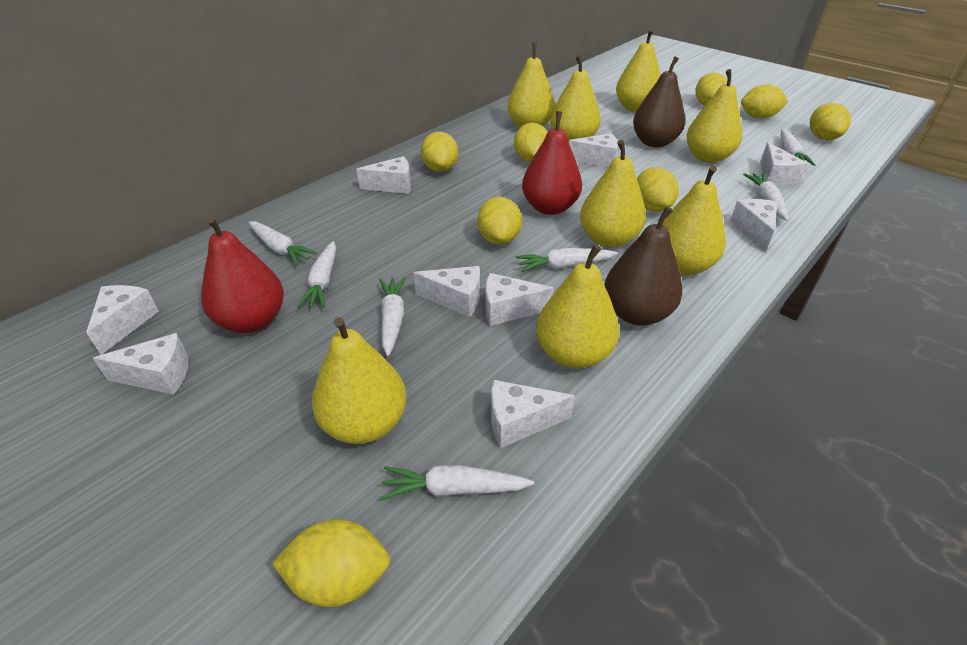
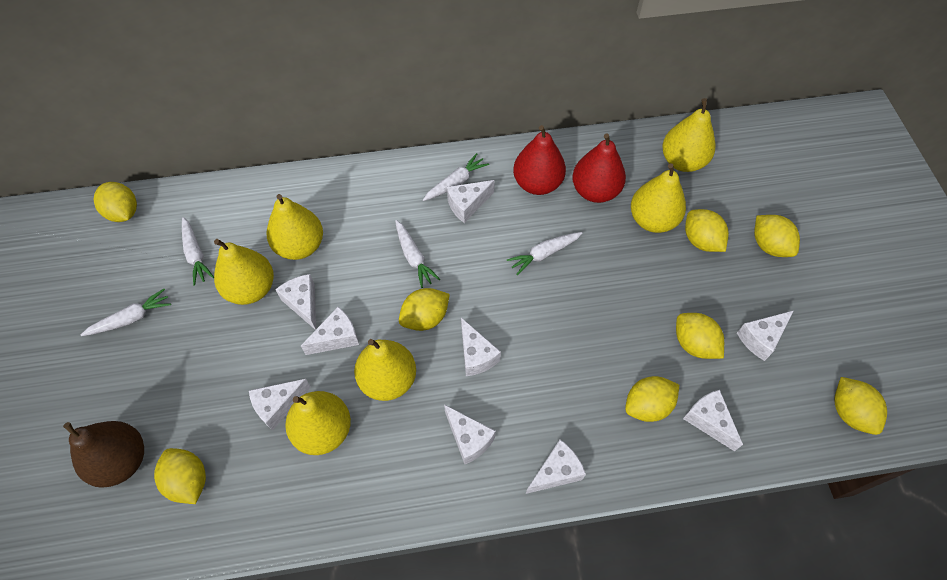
brown pear: [604,206,683,326] [633,57,685,147] = 2 -> [63,421,144,488] = 1
white carrot: [248,221,317,265] [297,241,336,308] [379,277,406,356] [380,465,534,500] [516,248,618,272] [743,173,788,221] [781,129,815,166] = 7 -> [81,289,171,336] [182,217,214,286] [395,220,440,288] [423,153,489,201] [507,232,582,275] = 5
yellow pear: [312,317,407,444] [507,43,555,128] [536,244,619,369] [550,55,601,142] [580,140,646,248] [616,29,661,112] [662,165,726,275] [686,69,742,163] = 8 -> [214,239,274,305] [267,194,323,260] [285,391,351,455] [354,339,416,401] [631,163,686,233] [662,98,715,172] = 6

